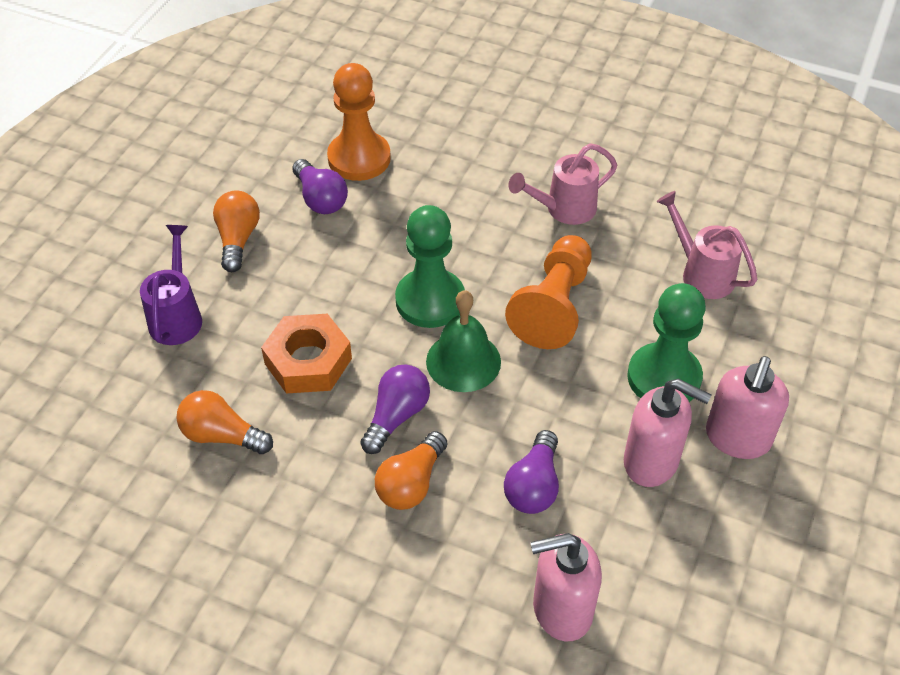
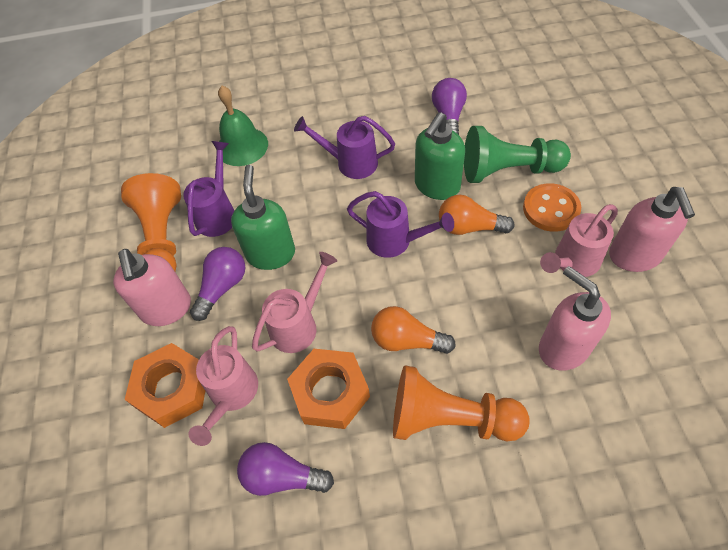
green pawn: [395,205,465,328] [627,283,706,402] = 2 -> [464,126,571,183] = 1
green soap dispenser: none = 0 -> [231,165,295,270] [415,112,465,200] = 2
orange button: none = 0 -> [523,183,581,232] = 1
orange light bulb: [177,390,273,454] [213,190,260,272] [375,431,447,510] = 3 -> [371,306,456,354] [439,195,514,235] = 2
orange nut: [261,314,352,394] = 1 -> [124,343,205,428] [287,349,370,429] = 2
pink watering can: [508,143,617,225] [656,191,757,299] = 2 -> [189,326,258,446] [252,252,337,353] [540,204,618,277] = 3
purple watering can: [140,225,202,345] = 1 -> [183,141,235,237] [294,116,395,179] [347,191,454,258] = 3

